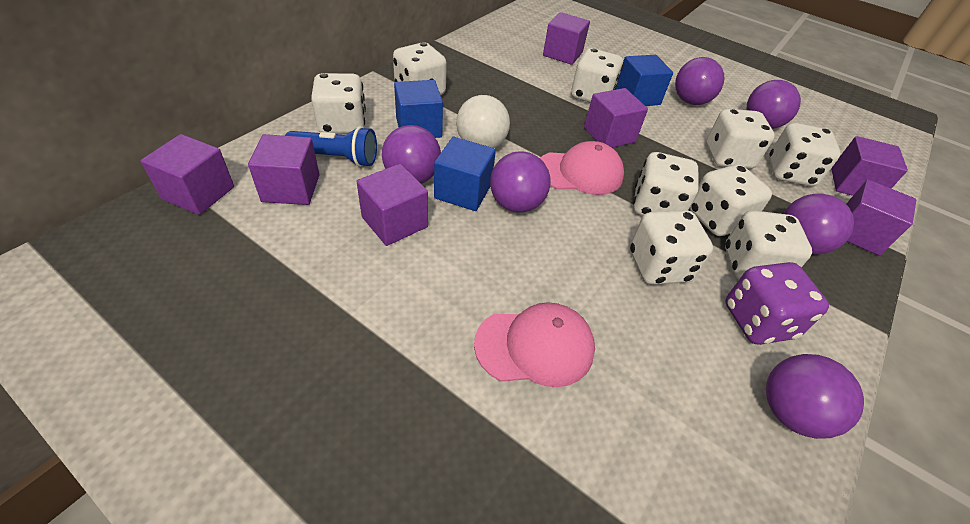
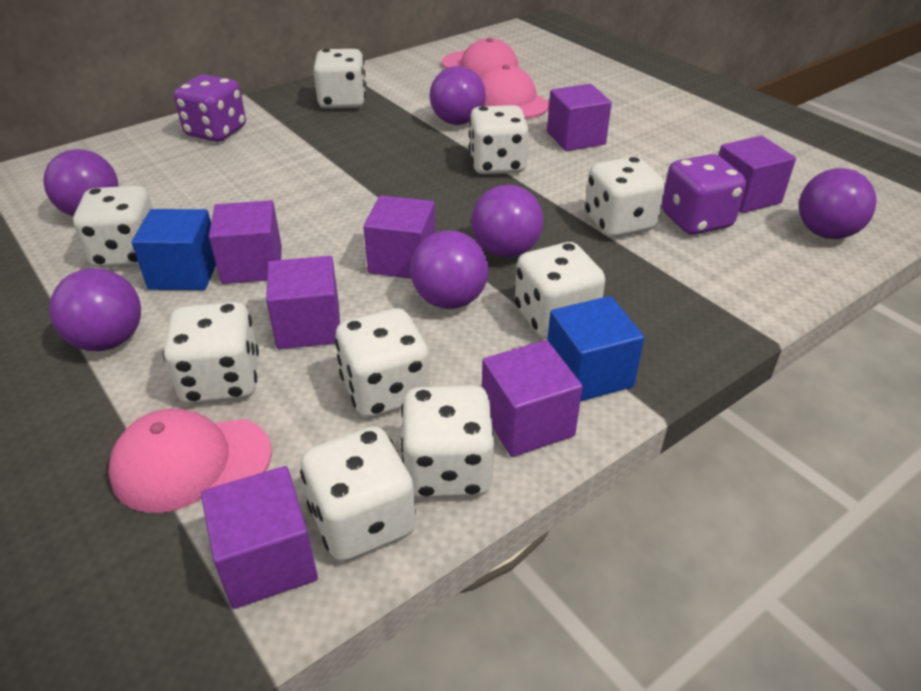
blue cube: [394,80,443,138] [434,137,496,211] [616,55,673,106] = 3 -> [132,209,216,290] [547,296,645,401] = 2
blue flashlight: [285,126,377,167] = 1 -> none = 0
pink cap: [474,302,595,387] [540,141,624,195] = 2 -> [108,409,272,513] [442,38,519,77] [480,65,549,118] = 3
purple dice: [725,262,829,345] = 1 -> [174,74,246,142] [662,154,746,235] = 2
white ball: [456,95,510,148] = 1 -> none = 0

